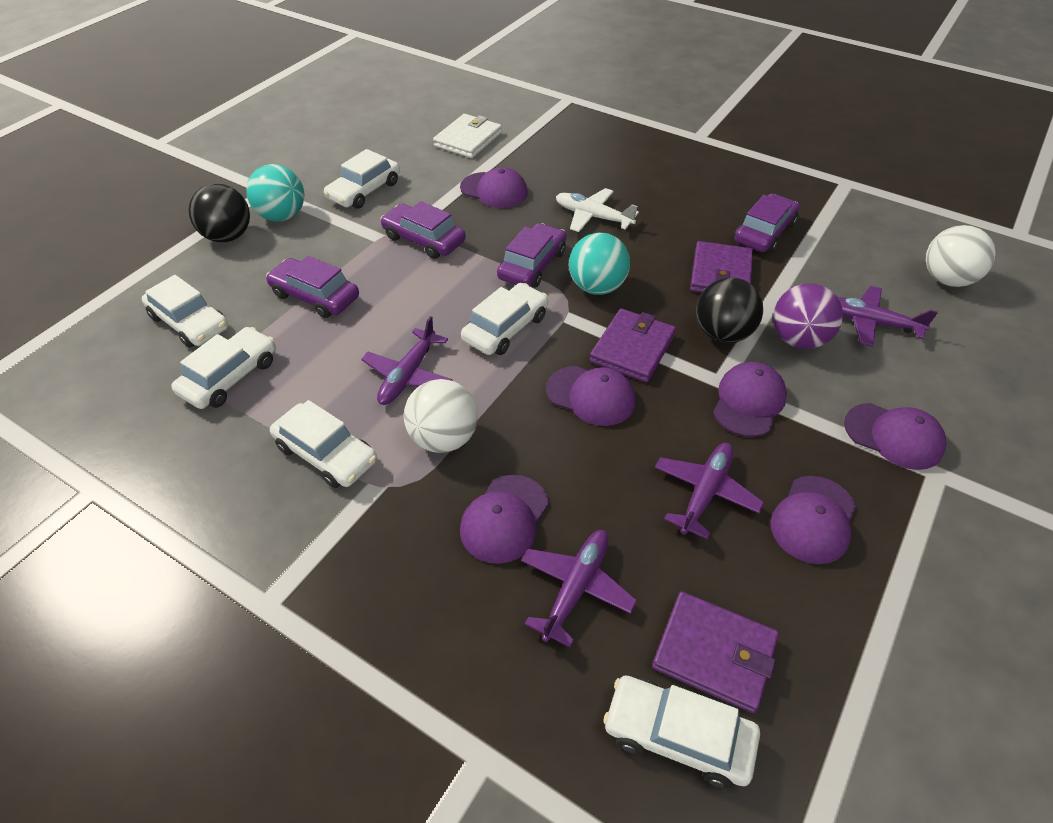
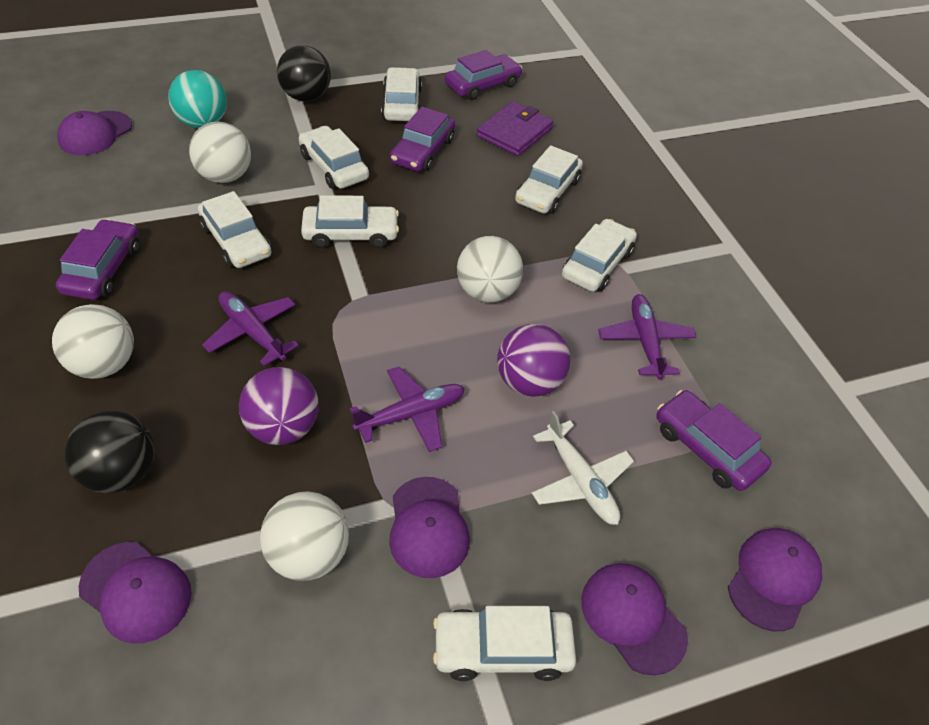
purple ball: [773,283,843,349] = 1 -> [239,367,319,445] [497,324,570,397] = 2
purple cap: [460,167,528,208] [460,475,549,564] [546,366,636,426] [713,362,787,437] [770,476,856,564] [844,403,946,470] = 6 -> [57,111,132,155] [79,542,192,644] [389,477,470,578] [581,563,688,675] [728,528,822,632] = 5
purple plane: [361,316,452,405] [521,530,637,647] [655,443,764,539] [838,286,938,347] = 4 -> [202,291,299,366] [350,367,465,452] [598,294,696,380] = 3
purple wallet: [590,308,676,382] [652,592,779,713] [690,241,753,293] = 3 -> [477,101,553,156] = 1
turquoise ball: [246,164,304,221] [569,233,630,295] = 2 -> [168,70,227,128] = 1
white ball: [404,379,478,453] [926,225,995,287] = 2 -> [52,304,134,379] [189,122,251,183] [260,491,349,581] [457,236,523,302] = 4
white car: [142,275,228,348] [171,327,276,409] [270,400,377,488] [324,149,400,209] [461,283,548,355] [603,676,760,788] = 6 -> [198,191,271,268] [299,126,369,189] [301,195,399,248] [381,67,422,121] [433,606,576,681] [515,145,583,214] [562,219,637,292] = 7
white wallet: [433,114,502,158] = 1 -> none = 0

